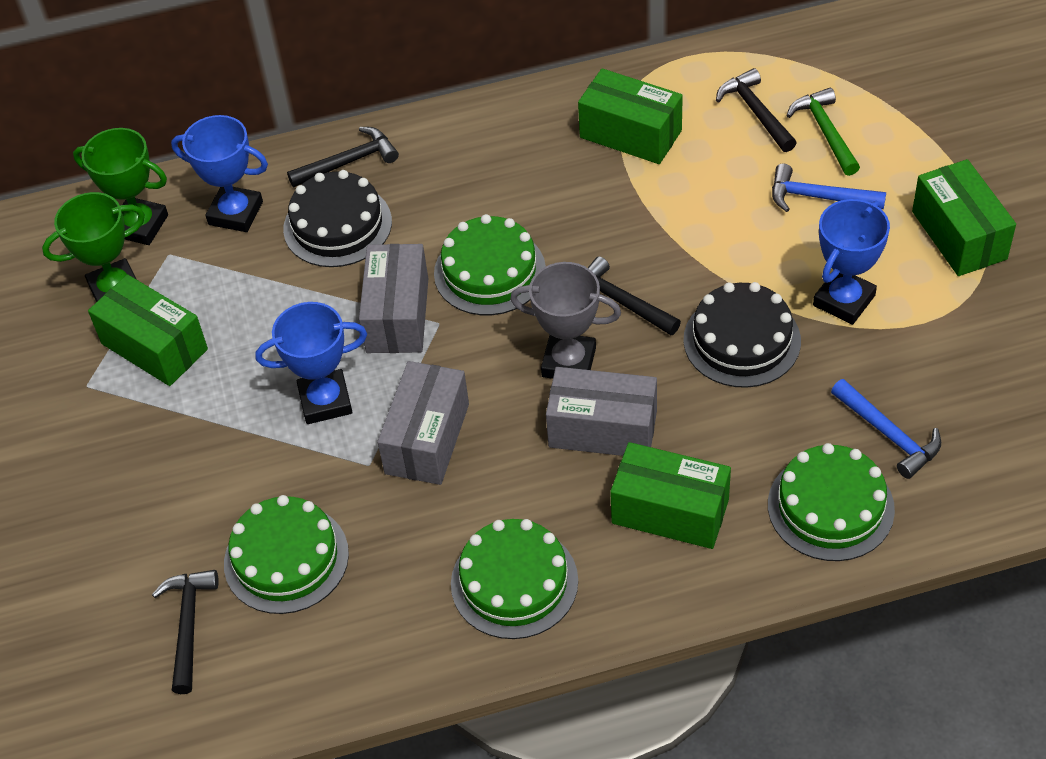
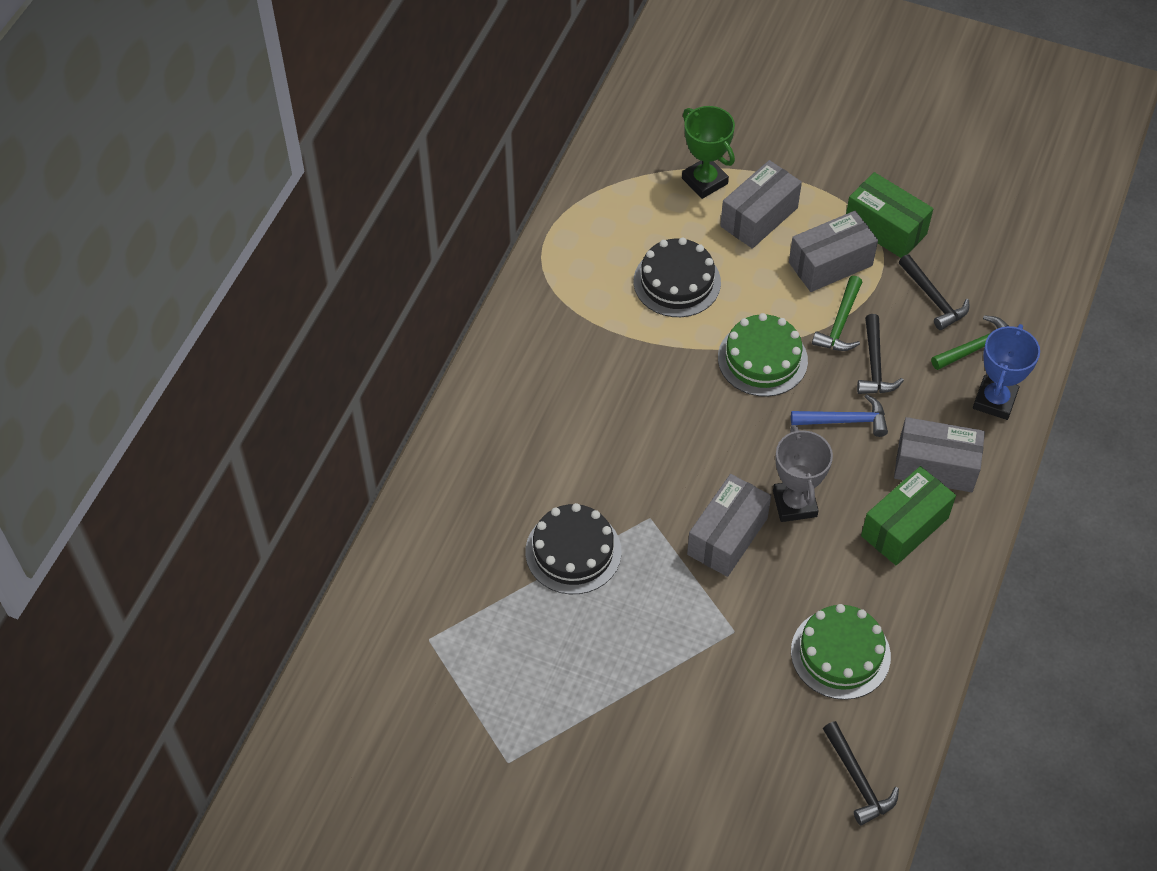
black hammer: [152,570,219,694] [287,127,399,187] [588,256,681,335] [716,68,797,152] = 4 -> [823,721,899,825] [857,314,904,394] [899,254,969,330] = 3
blue hammer: [772,164,886,212] [831,379,941,479] = 2 -> [791,394,888,437] = 1
blue trophy: [171,115,268,232] [255,302,367,424] [813,199,890,325] = 3 -> [973,324,1040,420] = 1
green box: [88,274,208,386] [578,68,683,164] [610,442,731,549] [912,159,1016,276] = 4 -> [846,172,933,258] [861,466,956,565] = 2
green cake: [224,495,349,614] [434,214,546,315] [451,519,578,639] [768,443,895,561] = 4 -> [718,313,808,397] [791,604,891,700] = 2
green hammer: [786,88,860,176] = 1 -> [812,276,862,351] [931,315,1009,370] = 2
green trophy: [42,192,145,302] [73,128,168,245] = 2 -> [682,106,735,199] = 1
grey box: [359,244,428,353] [377,361,469,485] [546,367,657,456] = 3 -> [687,474,771,577] [720,160,802,249] [789,211,878,292] [894,417,985,492] = 4

